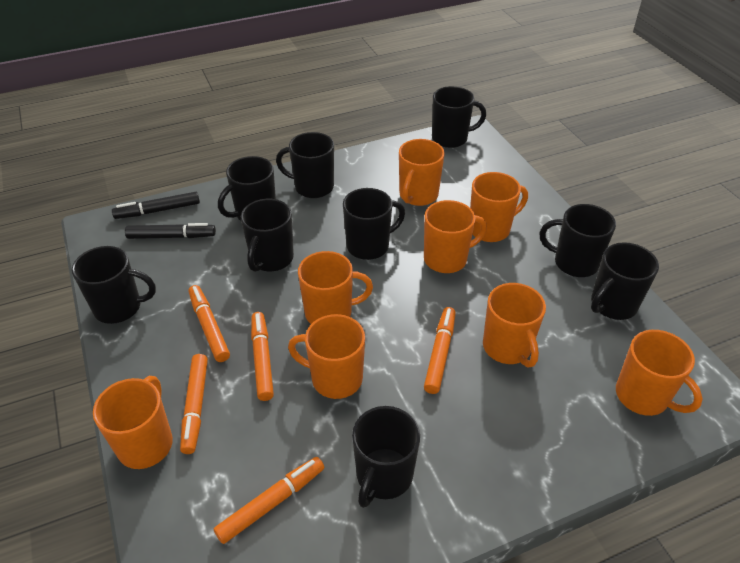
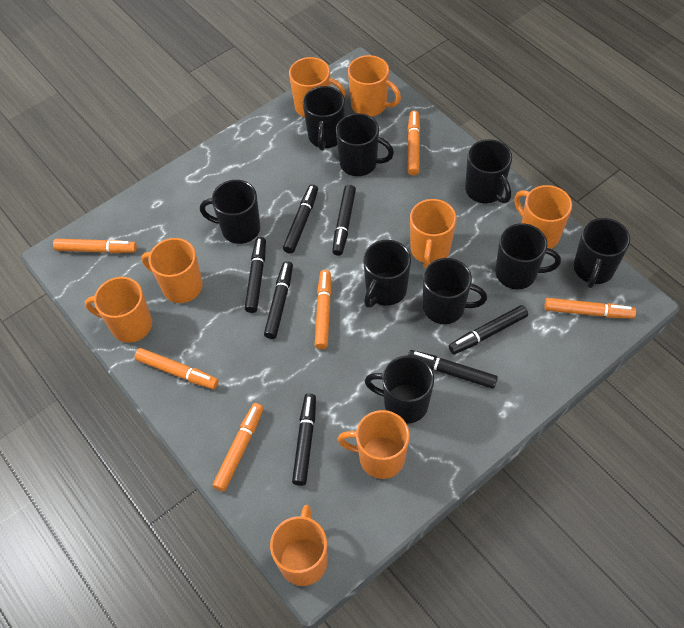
black marker: [112,192,200,219] [125,223,216,239] = 2 -> [245,237,266,313] [264,261,293,339] [283,184,318,254] [292,394,316,486] [332,185,356,256] [408,350,498,389] [448,305,528,354] = 7
orange marker: [180,354,208,454] [189,285,230,362] [214,457,324,544] [251,312,274,401] [424,307,455,394] = 5 -> [53,239,137,253] [135,348,219,389] [213,403,263,492] [315,270,331,349] [407,111,420,176] [544,298,636,318] = 6

